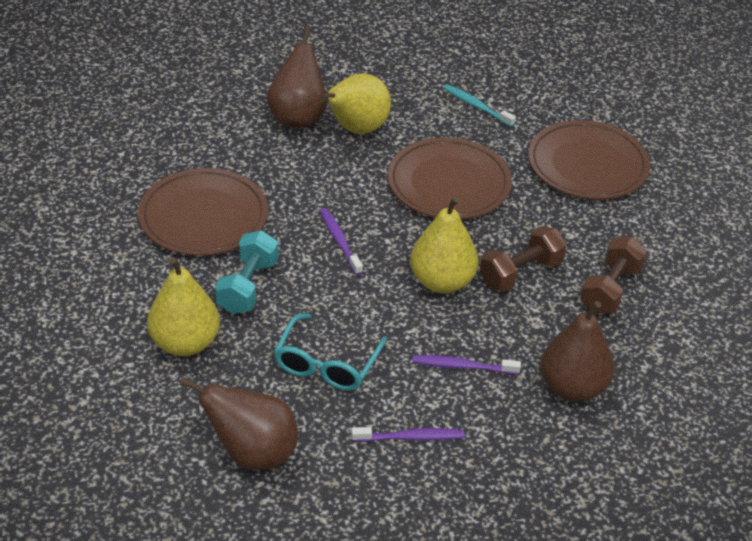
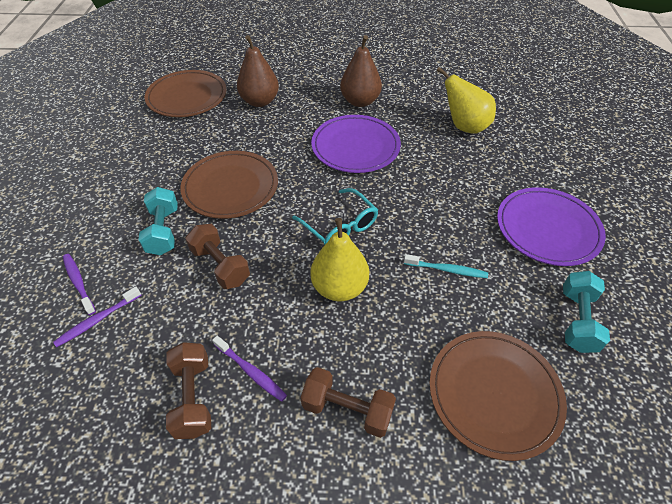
brown dumbbell: [480,226,566,292] [580,236,647,314] = 2 -> [166,342,211,439] [185,224,250,289] [300,367,396,438] = 3
brown pear: [179,377,298,470] [267,26,327,128] [540,301,615,402] = 3 -> [237,35,279,107] [340,35,382,107] = 2
purple plate: none = 0 -> [311,115,401,173] [497,187,606,266] = 2
turquoise dumbbell: [215,230,279,314] = 1 -> [138,187,178,256] [563,271,610,353] = 2
yellow pear: [147,257,220,356] [320,73,391,134] [410,196,478,294] = 3 -> [310,218,369,301] [437,67,496,134] = 2

